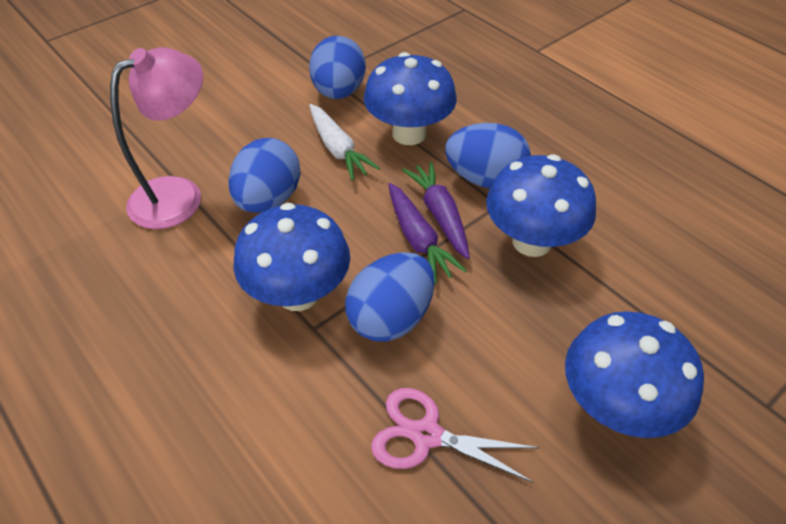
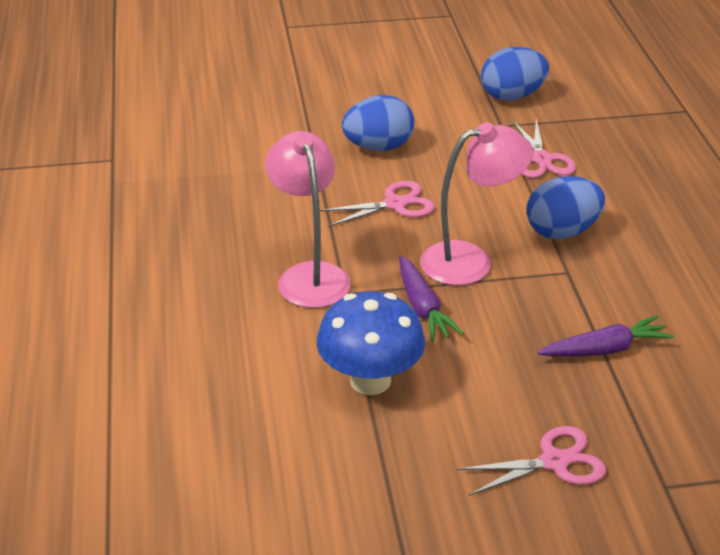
blue egg: [228,138,301,213] [309,36,366,99] [345,252,434,342] [445,123,531,189] = 4 -> [342,95,414,151] [481,47,549,101] [527,176,605,239] = 3
blue mushroom: [233,203,350,311] [364,52,457,145] [486,155,596,257] [565,311,704,438] = 4 -> [317,292,425,395] = 1
pink lamp: [110,47,203,229] = 1 -> [265,131,351,308] [420,122,533,285] = 2
pink scissors: [371,388,539,483] = 1 -> [320,181,435,227] [457,426,606,496] [513,119,576,178] = 3
white carrot: [309,104,380,181] = 1 -> none = 0

